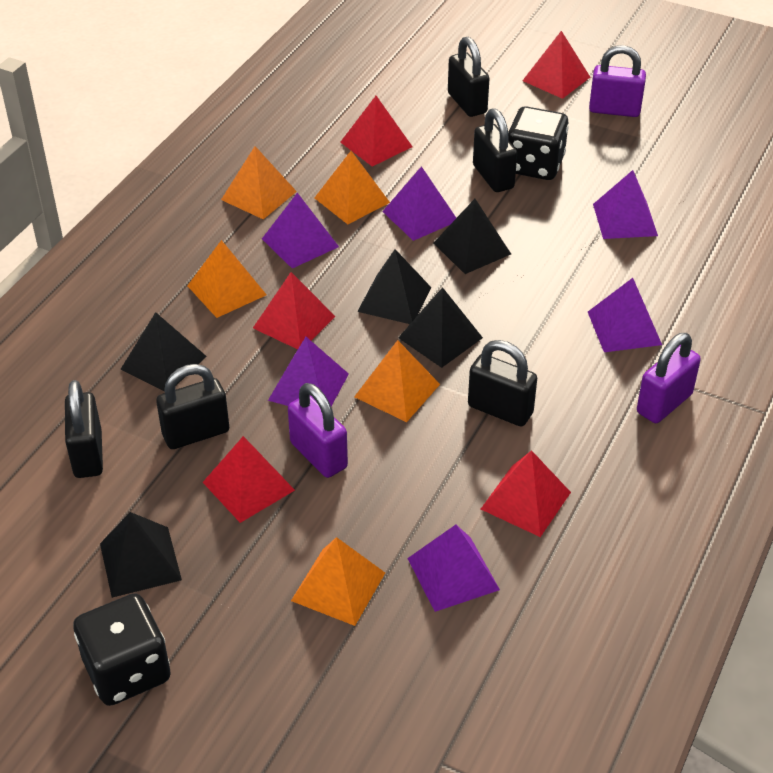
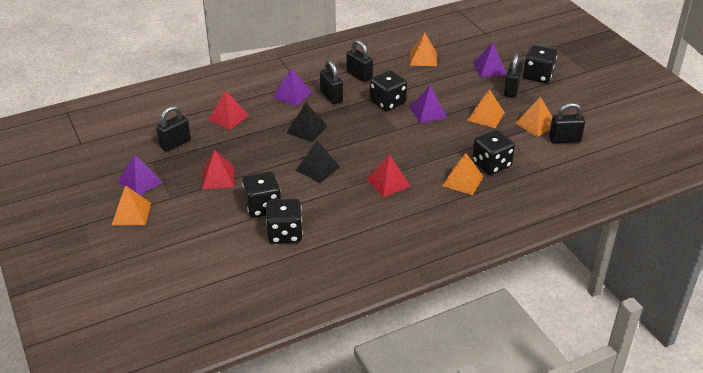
black dice: [73,594,171,706] [508,106,569,180] = 2 -> [242,171,281,218] [266,198,303,244] [370,70,407,111] [472,130,515,175] [523,45,557,83] = 5
black pyramid: [100,512,182,598] [120,312,207,391] [357,249,432,324] [398,287,483,368] [434,199,511,274] = 5 -> [287,103,327,142] [296,141,340,183] = 2
purple padlock: [288,383,348,478] [589,45,646,117] [637,333,701,423] = 3 -> none = 0
purple pyramid: [262,193,339,268] [268,337,349,406] [382,166,456,241] [407,525,500,612] [588,278,662,352] [593,170,658,239] = 6 -> [118,154,163,195] [273,68,312,106] [410,85,447,123] [473,43,507,77] = 4
red pyramid: [203,436,295,523] [253,272,336,349] [340,96,413,166] [481,450,571,537] [522,31,590,99] = 5 -> [202,150,235,190] [208,90,249,130] [367,154,411,197] = 3

